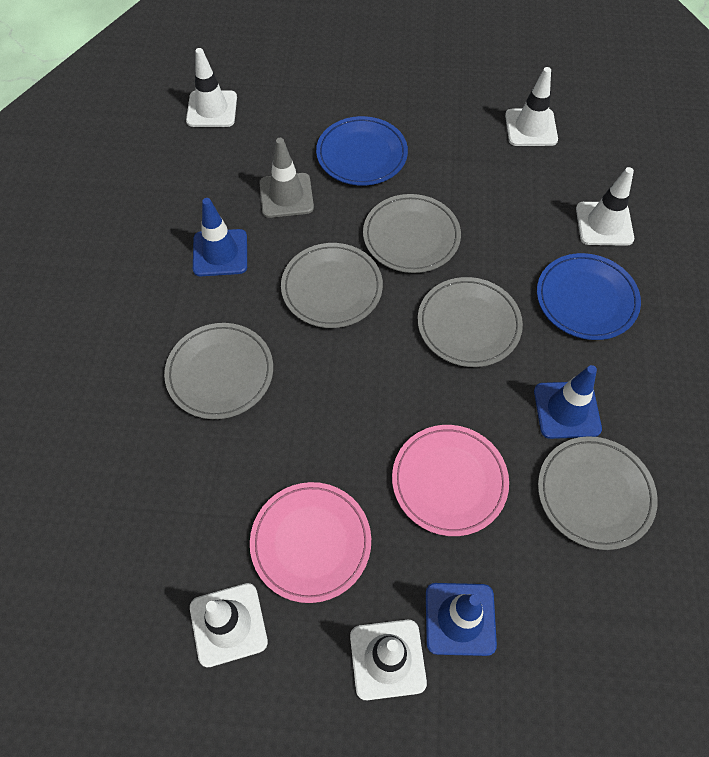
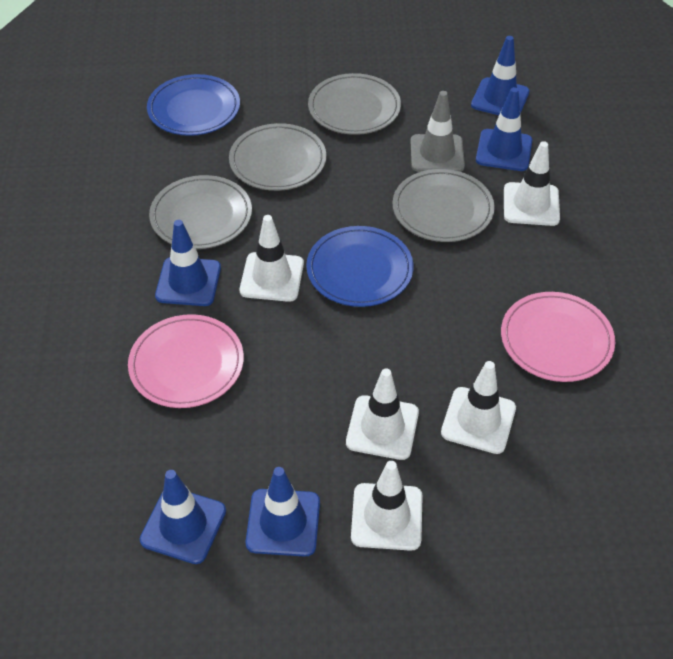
blue traffic cone: [193,198,247,276] [426,583,497,656] [534,365,602,439] = 3 -> [140,470,226,564] [155,220,221,306] [246,467,320,557] [471,36,530,115] [476,87,532,171] = 5
grey plate: [164,323,273,419] [281,243,383,328] [363,194,461,273] [418,277,523,367] [538,436,658,550] = 5 -> [149,175,252,249] [229,123,326,191] [308,73,401,135] [392,169,495,242] = 4

